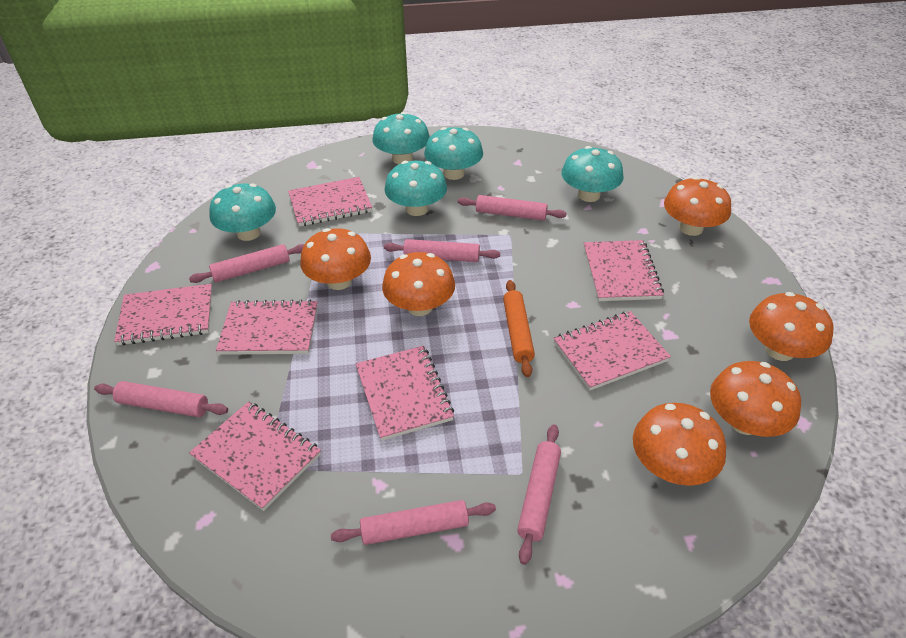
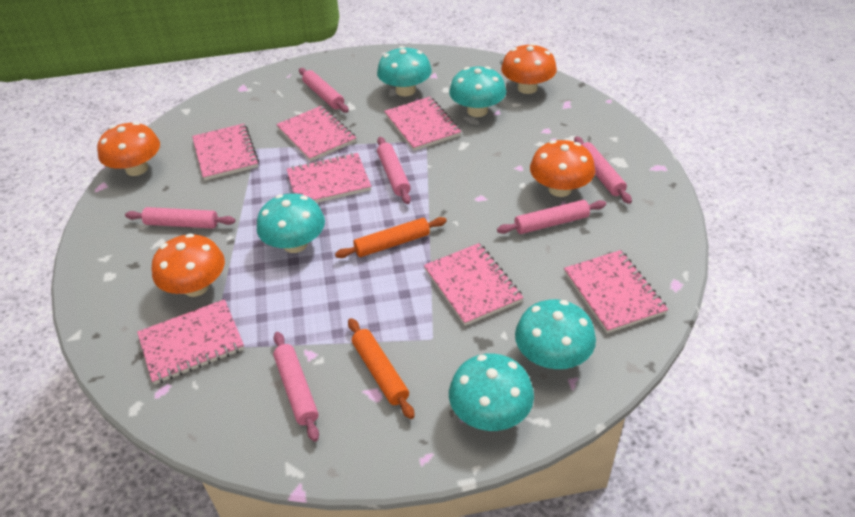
orange mushroom: [300,228,371,290] [382,252,455,316] [633,403,726,486] [664,177,731,236] [710,361,801,437] [749,292,833,361] = 6 -> [97,122,160,176] [152,233,225,297] [501,43,557,94] [530,140,595,197] = 4
orange rolling pin: [503,280,535,377] = 1 -> [335,217,447,258] [348,318,415,419] = 2

